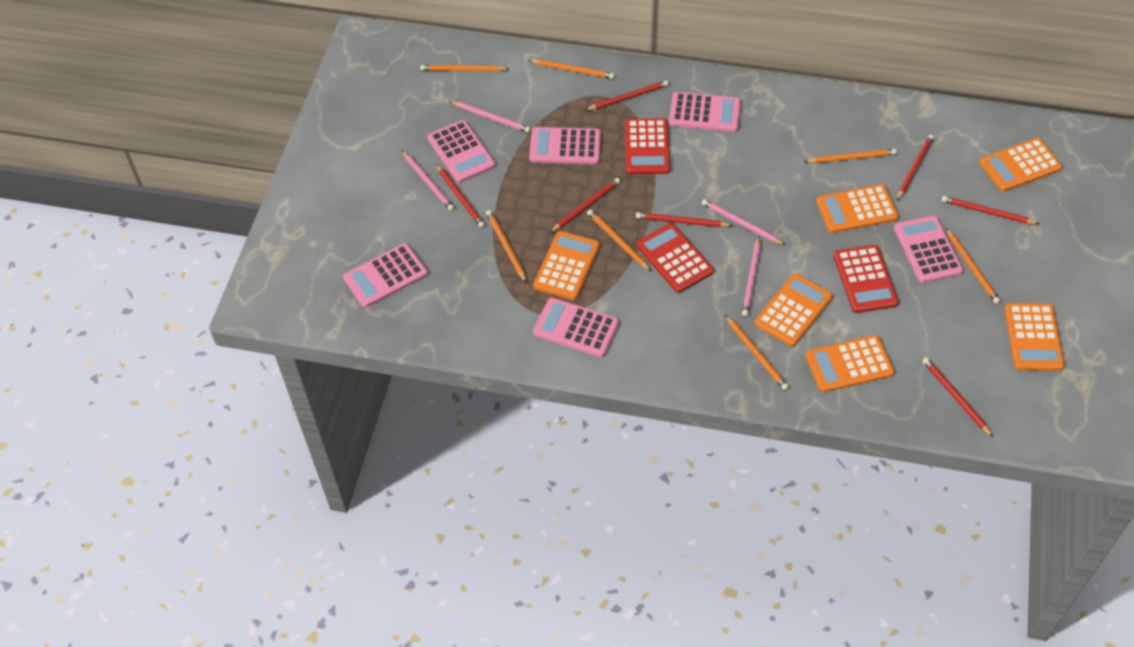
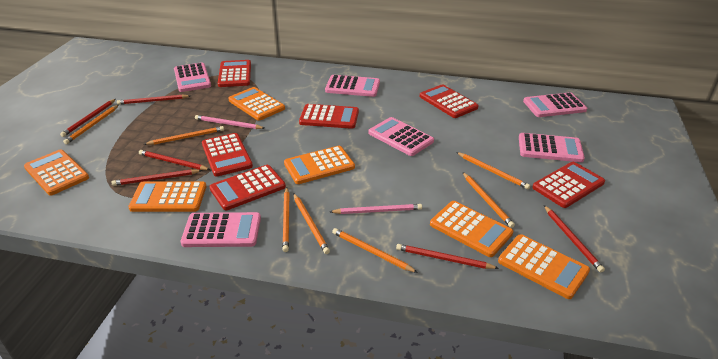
pink pencil: [402,151,454,211] [450,101,531,133] [701,199,785,245] [742,236,761,316] = 4 -> [195,115,264,129] [330,204,422,214] = 2
red calculator: [625,118,670,175] [636,223,714,293] [833,245,899,313] = 3 -> [202,133,253,177] [209,165,286,210] [218,60,251,87] [299,104,359,129] [420,84,478,118] [532,162,605,208] = 6
red pencil: [436,164,485,228] [550,178,620,233] [585,81,669,110] [636,212,733,227] [897,135,934,200] [923,357,993,437] [942,196,1039,224] = 7 -> [60,99,116,137] [112,169,203,186] [117,95,190,105] [139,150,210,170] [396,244,498,269] [544,205,605,273] = 6

